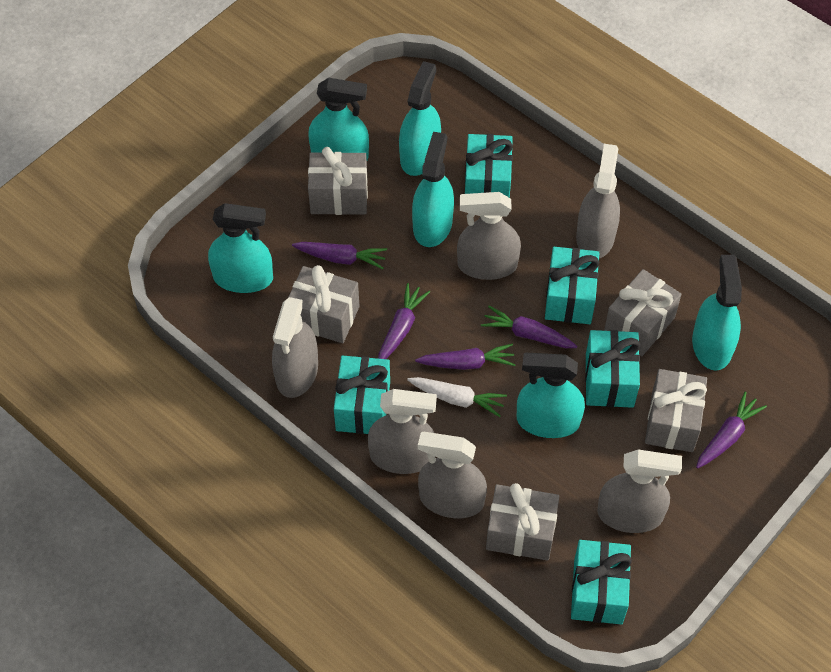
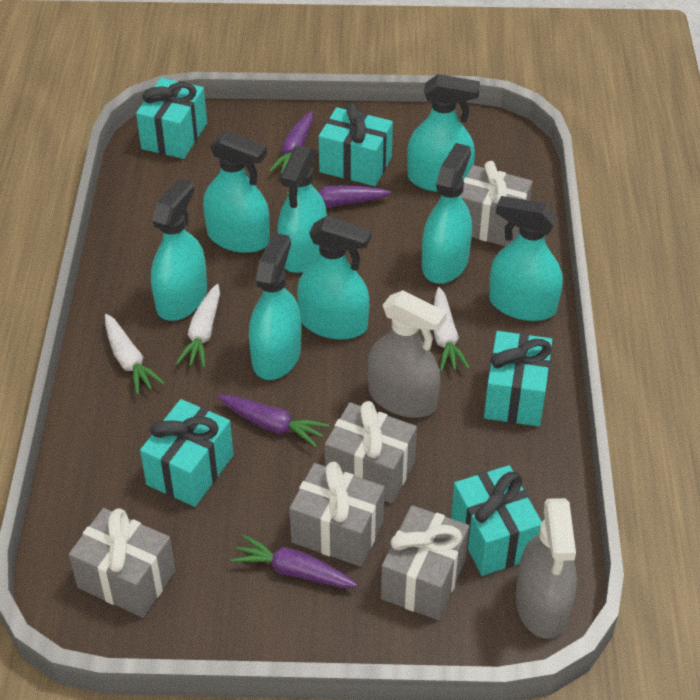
grey spray bottle: [272,297,318,398] [368,389,437,474] [418,432,487,518] [457,192,521,280] [576,144,620,258] [597,450,682,533] = 6 -> [368,290,447,418] [516,498,577,639] = 2
purple carrot: [292,242,387,269] [378,283,430,359] [415,343,516,370] [481,306,577,348] [696,392,767,469] = 5 -> [217,395,329,447] [231,534,358,588] [269,111,313,174] [287,185,391,208] = 4
turquoise spray bottle: [208,203,273,293] [308,78,369,160] [399,61,441,176] [412,132,454,247] [517,353,585,438] [692,255,742,371] = 6 -> [151,178,207,321] [203,131,270,253] [249,233,301,380] [277,146,327,273] [297,216,371,340] [407,74,480,192] [422,143,472,284] [489,196,563,321] = 8
white carrot: [407,377,507,417] = 1 -> [105,314,165,395] [176,284,220,368] [433,287,470,372] = 3

